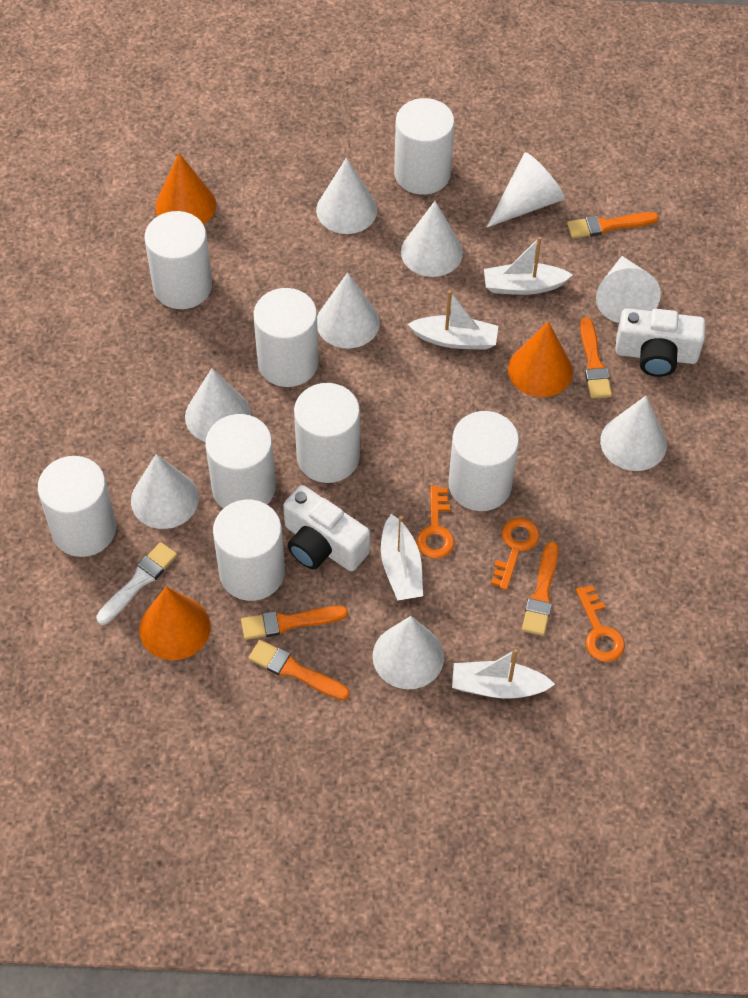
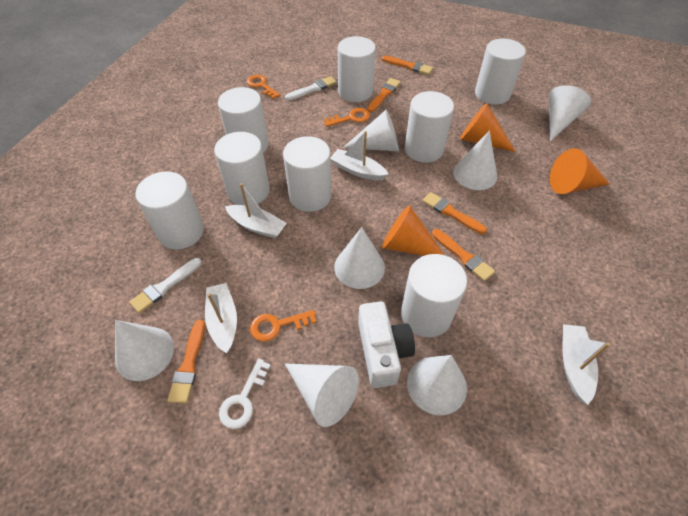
white brush: [96,542,177,625] = 1 -> [129,258,202,313] [285,76,337,100] = 2
white camera: [283,485,370,571] [615,308,705,377] = 2 -> [358,301,415,388] = 1
white cone: [131,454,199,529] [185,368,251,442] [316,158,377,234] [317,272,380,348] [373,616,444,689] [401,201,463,277] [486,152,565,228] [596,256,661,323] [600,396,667,471] = 9 -> [115,320,174,381] [285,364,359,427] [334,227,385,289] [343,109,399,152] [407,355,467,415] [453,130,497,190] [549,85,591,141] = 7
white key: none = 0 -> [219,359,271,429] = 1

